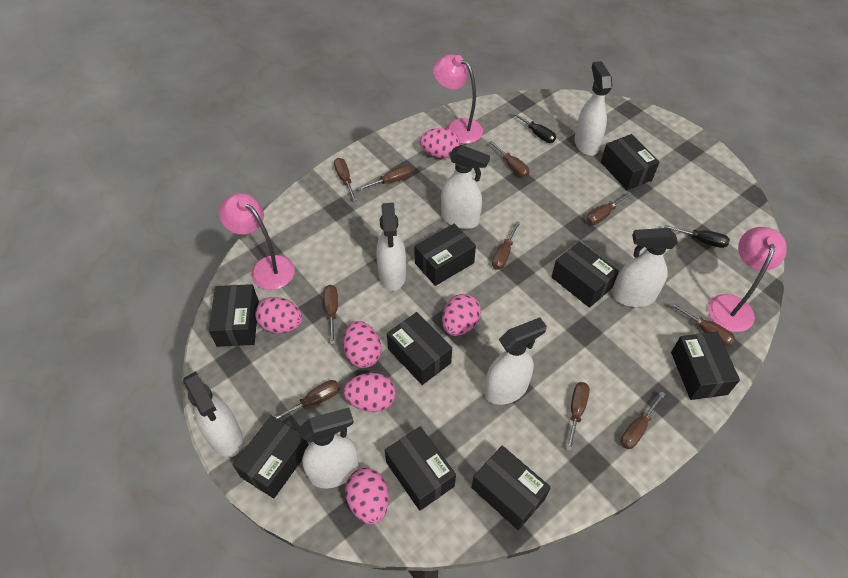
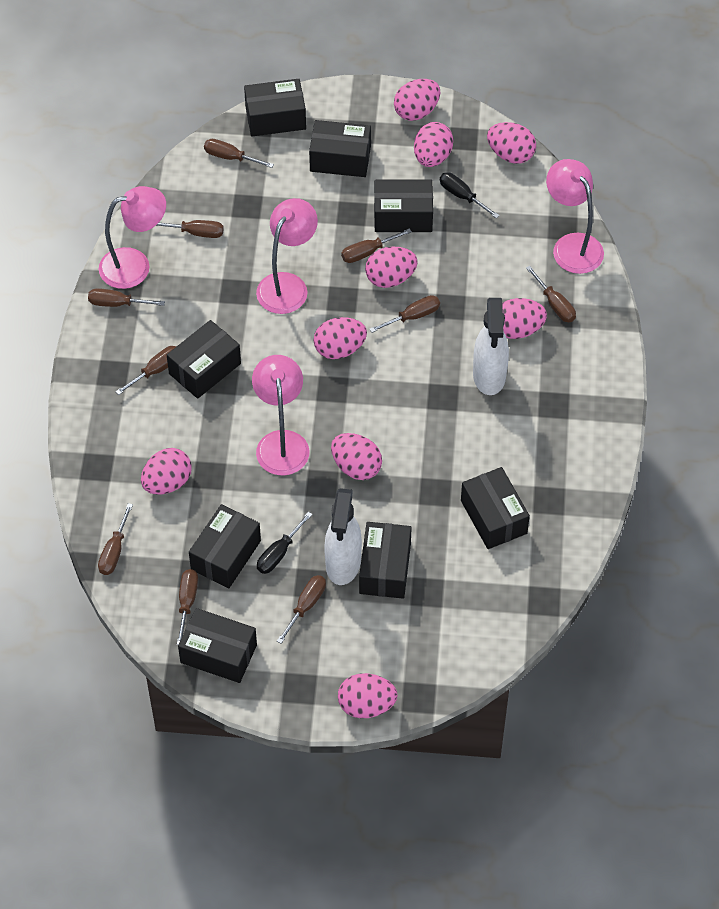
black box: [209,284,259,347] [233,415,309,498] [385,426,456,511] [387,312,452,385] [414,224,476,286] [472,446,551,530] [552,241,619,308] [601,134,659,191] [671,332,740,400] = 9 -> [167,320,241,399] [178,608,257,683] [189,504,261,588] [244,79,306,136] [309,120,371,177] [359,522,412,599] [374,179,433,232] [461,467,530,549] = 8
pink egg: [255,297,302,333] [343,321,381,368] [343,373,396,412] [345,468,389,524] [420,128,459,158] [442,294,481,336] = 6 -> [141,448,192,495] [314,317,367,359] [331,433,382,480] [338,673,398,718] [365,247,418,288] [394,79,440,121] [414,122,453,167] [487,122,536,164] [502,298,547,339] = 9
pink lamp: [219,193,295,290] [433,54,483,144] [708,227,787,332] = 3 -> [99,186,166,289] [252,355,310,475] [256,198,318,314] [546,159,604,274] = 4
white spray bottle: [183,371,243,457] [300,407,359,488] [376,203,406,291] [441,145,490,229] [485,318,547,405] [574,61,612,156] [613,228,678,307] = 7 -> [324,488,362,585] [473,298,509,395] = 2

